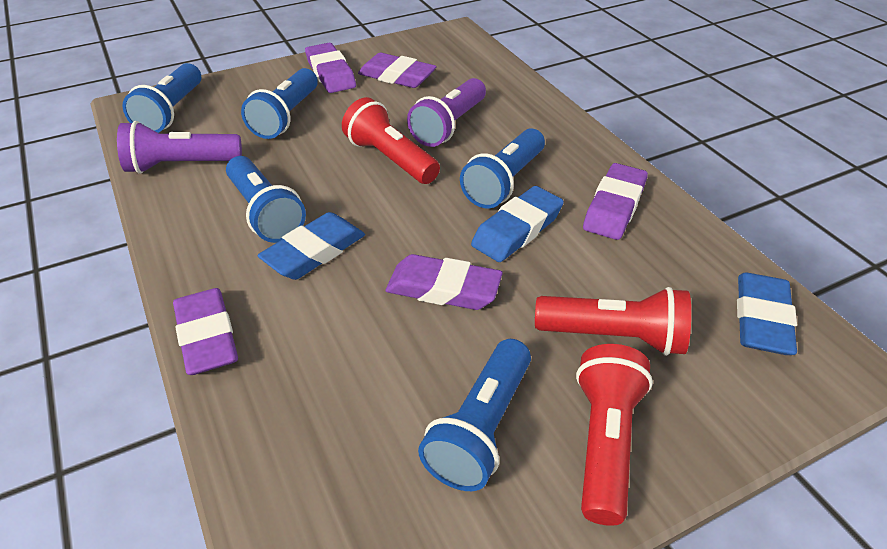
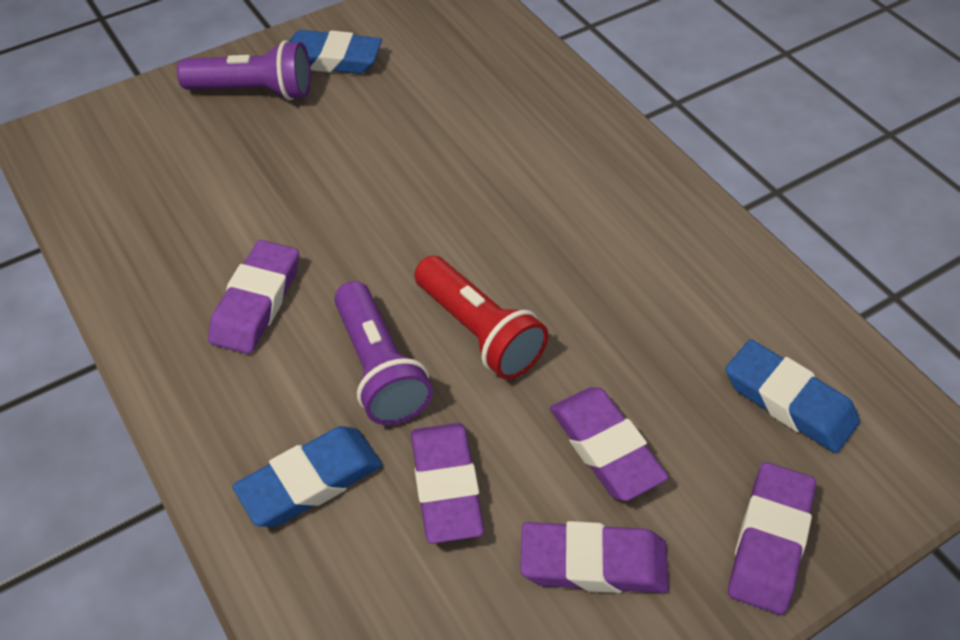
blue flashlight: [123,63,201,133] [226,156,306,243] [241,68,318,139] [418,339,531,491] [460,128,545,208] = 5 -> none = 0
red flashlight: [342,97,440,184] [535,287,691,356] [576,344,653,526] = 3 -> [414,256,549,380] = 1

